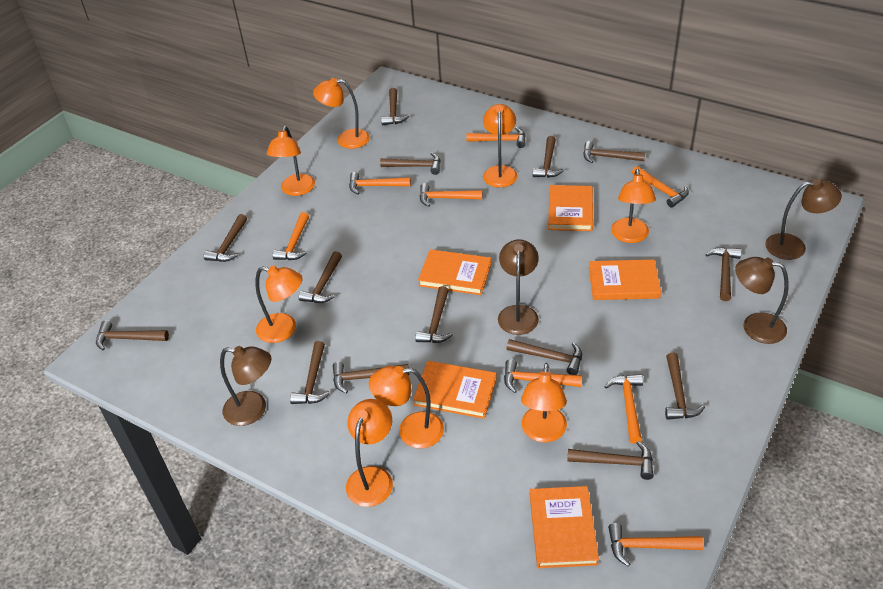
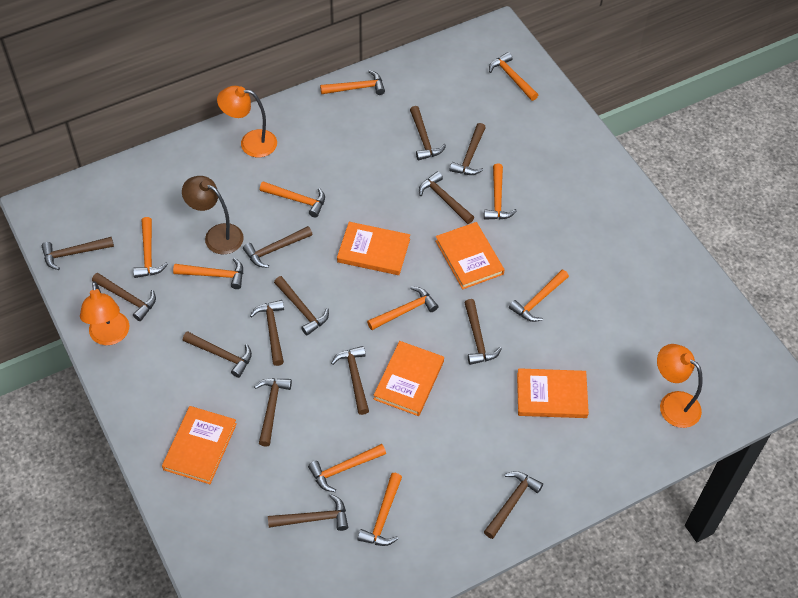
brown lamp: [220,346,272,426] [498,239,539,335] [735,257,789,344] [765,179,842,260] = 4 -> [182,176,244,254] = 1
orange hammer: [272,212,309,260] [349,172,411,194] [420,183,482,207] [466,127,526,148] [504,359,582,393] [604,374,643,444] [608,523,704,567] [632,166,689,208] = 8 -> [133,217,168,278] [173,258,243,289] [260,181,325,218] [308,444,386,492] [320,70,385,95] [358,473,402,546] [367,286,438,330] [484,163,517,220] [489,52,538,101] [509,270,569,322] = 10
orange lamp: [255,265,303,343] [267,126,315,196] [313,78,370,149] [346,399,393,507] [369,366,444,448] [483,104,518,187] [521,363,567,442] [611,169,656,243] = 8 -> [80,281,129,345] [217,86,277,157] [657,344,703,428] = 3

